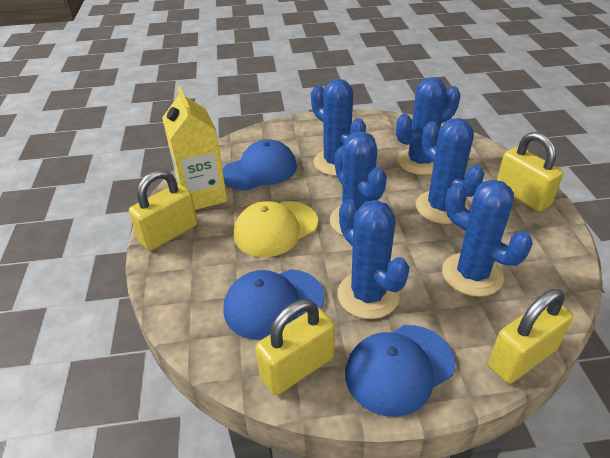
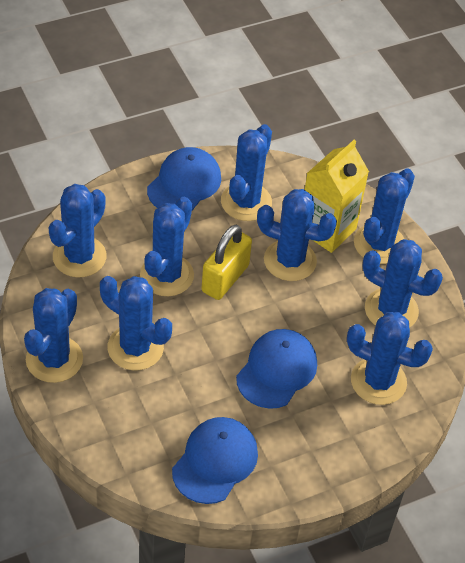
blue cactus: [311,79,366,176] [330,131,387,236] [337,199,410,319] [396,77,461,175] [416,118,484,224] [442,180,533,297] = 6 -> [24,288,83,383] [48,184,107,277] [100,276,172,370] [140,197,194,296] [221,124,272,221] [257,189,337,281] [347,312,433,405] [354,168,415,264] [362,239,443,327] = 9
yellow cap: [233,201,318,257] = 1 -> none = 0
yellow padlock: [129,169,198,251] [255,299,335,395] [488,289,573,384] [497,132,564,212] = 4 -> [202,225,252,300] = 1

